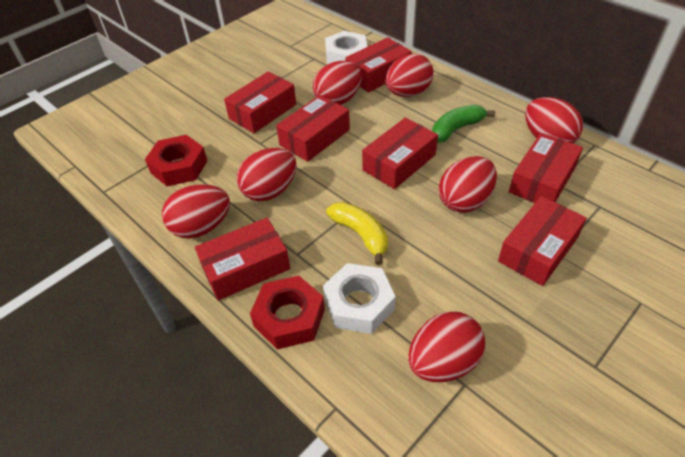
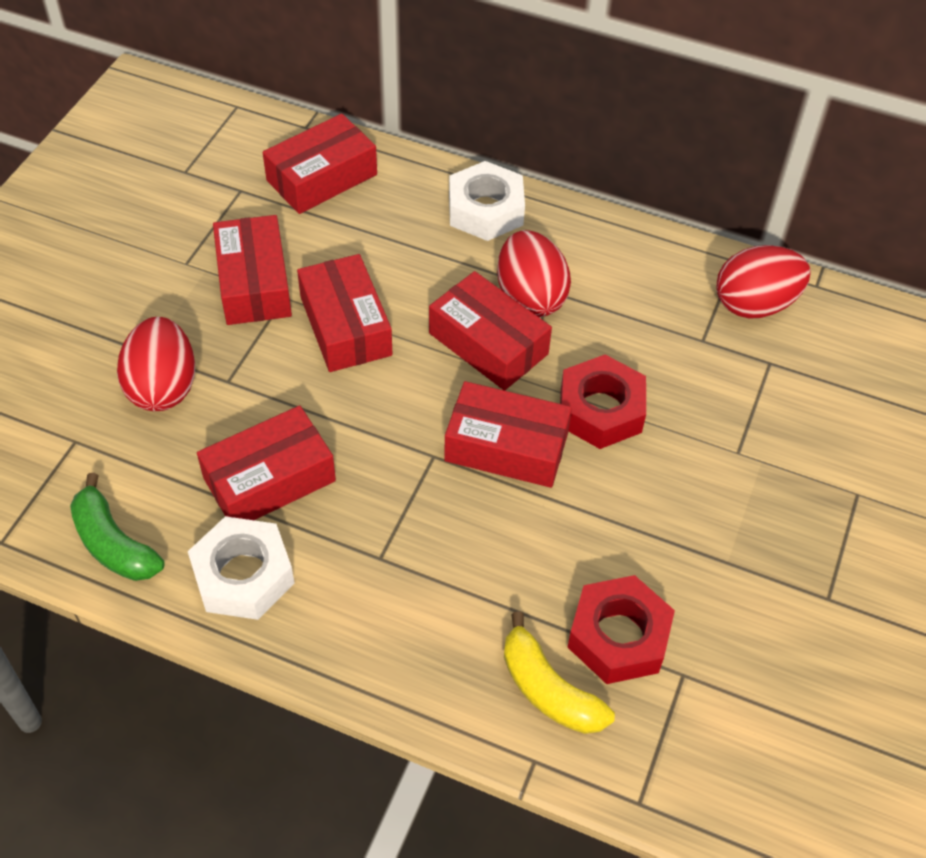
red box: [195,218,290,301] [224,72,296,133] [276,95,350,162] [345,37,411,93] [362,118,438,189] [498,196,586,286] [509,133,583,203] = 7 -> [197,405,336,520] [213,215,292,325] [263,114,377,214] [297,254,393,372] [429,271,552,391] [444,381,572,488] = 6
red egg: [162,184,230,239] [237,148,296,201] [313,61,362,105] [385,53,434,97] [408,312,485,382] [439,156,497,213] [525,97,583,143] = 7 -> [117,317,195,411] [497,230,571,317] [716,245,811,319] = 3

